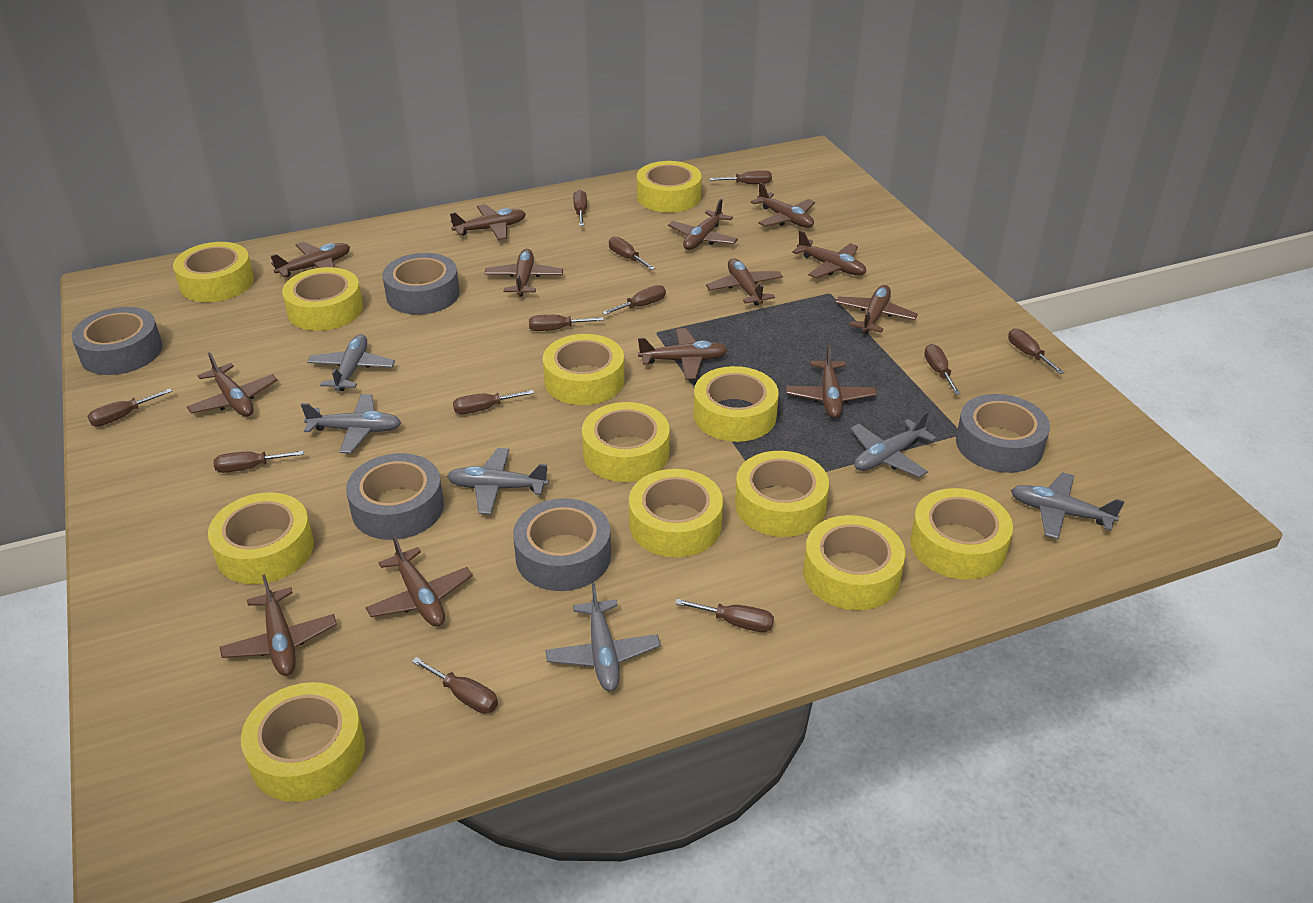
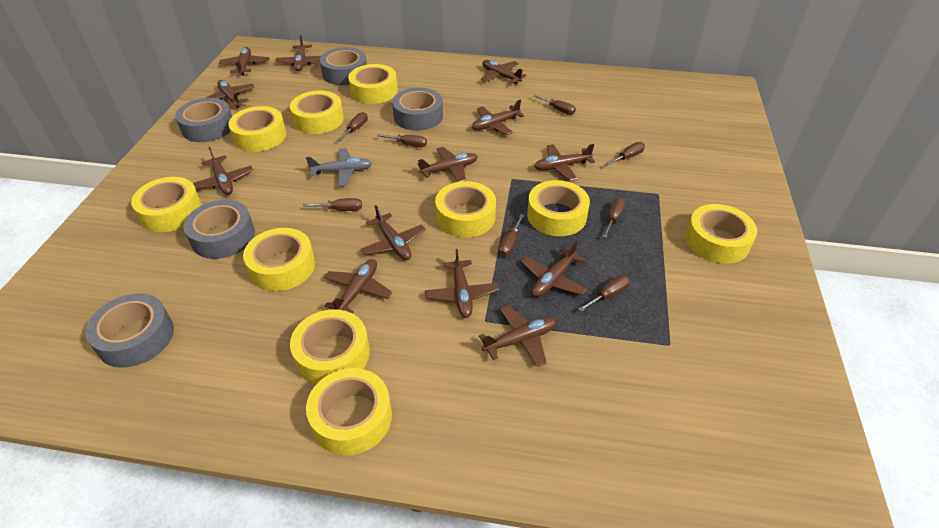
brown screwdriver: [87,389,172,426] [213,450,304,473] [412,657,498,714] [453,390,534,414] [529,315,604,331] [573,190,587,226] [602,285,666,315] [609,236,655,270] [675,599,774,632] [709,170,772,184] [924,344,961,395] [1008,328,1065,374] = 12 -> [303,198,362,211] [337,112,368,142] [377,134,427,147] [498,214,525,256] [533,94,576,115] [578,275,630,312] [602,198,625,238] [605,142,645,166] = 8
grey plane: [301,394,401,453] [307,334,395,391] [447,448,549,515] [545,583,660,691] [850,411,936,477] [1011,472,1125,539] = 6 -> [306,148,372,186] = 1
yellow tape: [173,242,254,302] [208,492,314,584] [241,682,365,802] [282,267,363,331] [543,334,625,405] [582,402,670,482] [629,469,723,557] [637,161,702,213] [694,366,778,442] [735,451,829,537] [803,515,906,610] [910,488,1013,580] = 12 -> [131,177,202,232] [228,106,286,152] [243,228,315,291] [290,91,344,134] [290,309,370,385] [306,368,392,455] [348,64,398,104] [435,181,496,237] [527,180,590,236] [685,204,757,264] = 10

